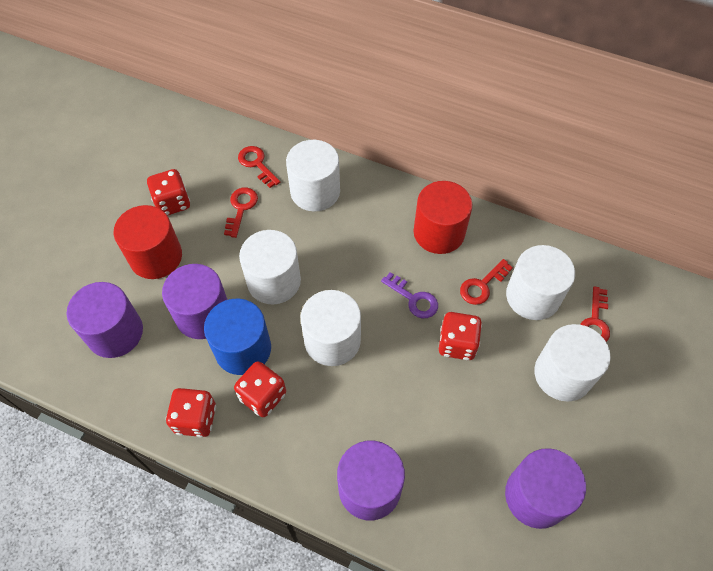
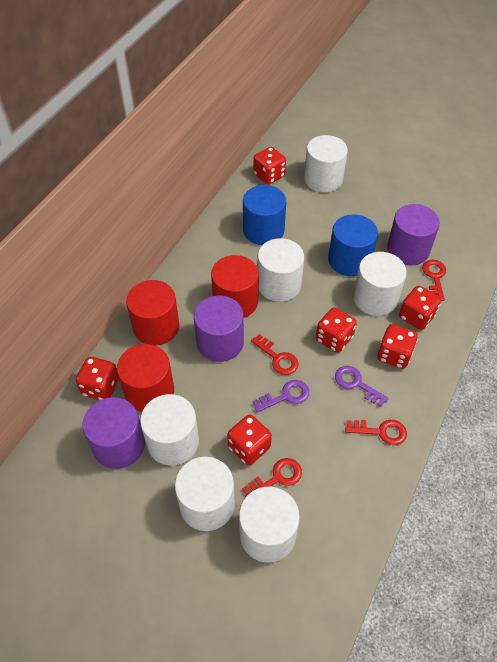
blue cylinder: [204,299,271,375] = 1 -> [243,185,286,245] [328,214,378,276] = 2
purple cylinder: [67,282,143,358] [162,264,228,339] [337,441,405,520] [505,448,586,529] = 4 -> [82,397,145,469] [194,296,244,362] [387,204,440,266] = 3
purple key: [381,272,438,318] = 1 -> [253,380,309,412] [335,366,389,407] = 2
red cylinder: [114,205,182,279] [413,181,473,254] = 2 -> [117,344,174,412] [126,280,180,346] [211,255,259,318] = 3
red dice: [147,169,190,216] [166,388,216,437] [234,361,286,417] [439,312,482,360] = 4 -> [76,357,119,400] [227,414,272,465] [253,147,286,185] [316,307,357,353] [377,324,418,369] [399,286,441,330] = 6
white cylinder: [239,230,301,304] [286,140,340,212] [301,290,361,366] [506,245,575,320] [534,324,611,402] = 5 -> [140,394,199,465] [175,457,235,531] [239,487,300,563] [257,238,304,302] [304,135,348,192] [353,252,407,316] = 6

